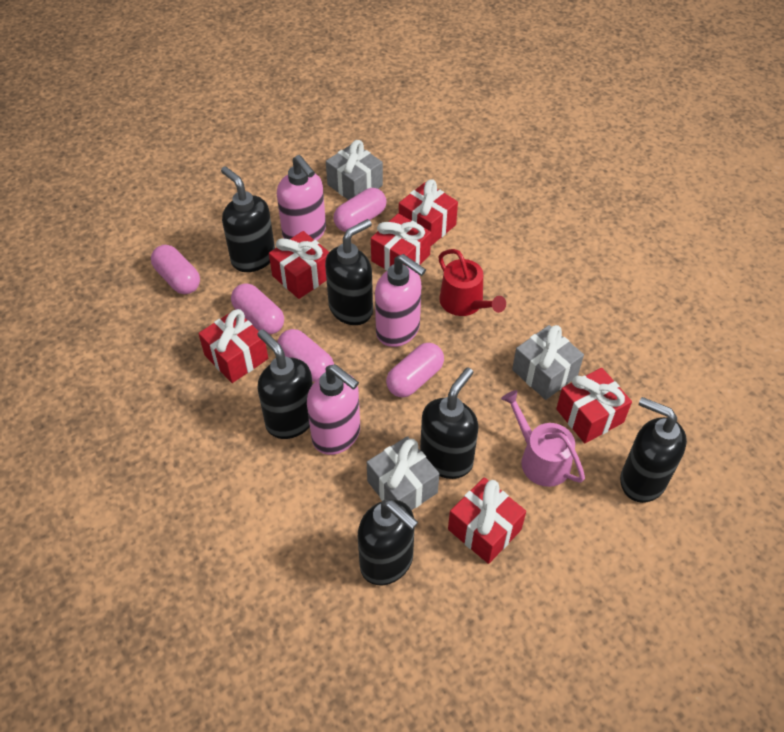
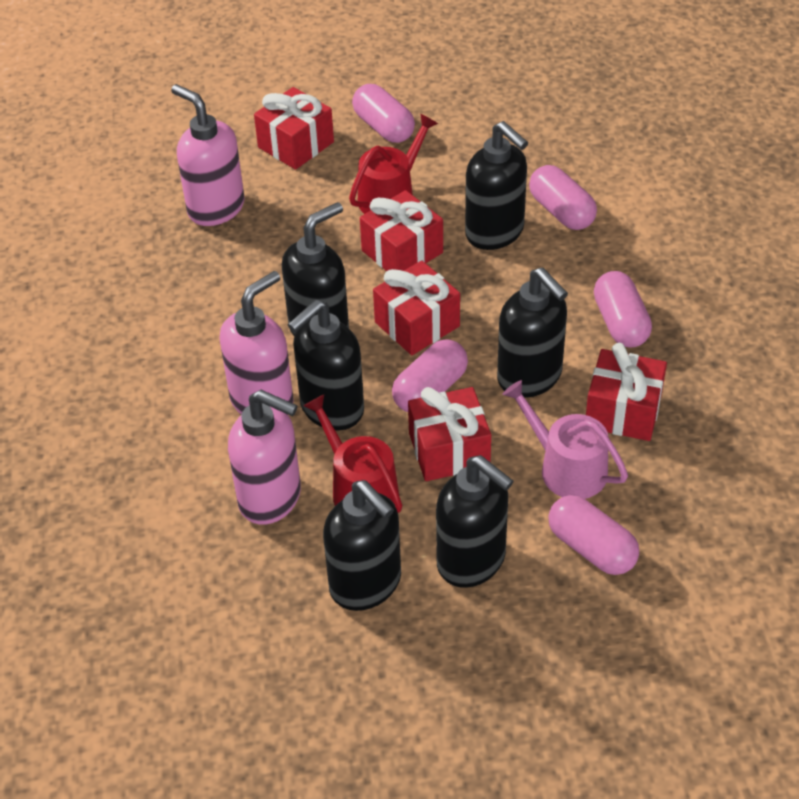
grey gift: [326,140,383,200] [367,436,439,510] [512,325,584,400] = 3 -> none = 0
red gift: [198,309,268,383] [269,231,329,299] [371,213,431,271] [399,180,458,246] [448,477,526,564] [556,368,632,443] = 6 -> [254,87,334,170] [360,190,443,271] [373,261,460,355] [408,387,491,481] [586,343,667,441] = 5
red watering can: [439,249,506,316] = 1 -> [303,394,402,513] [349,114,438,214] = 2

